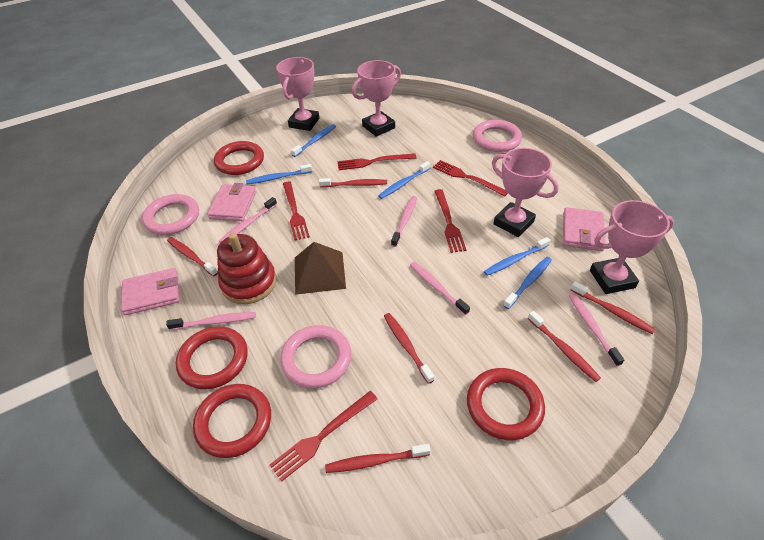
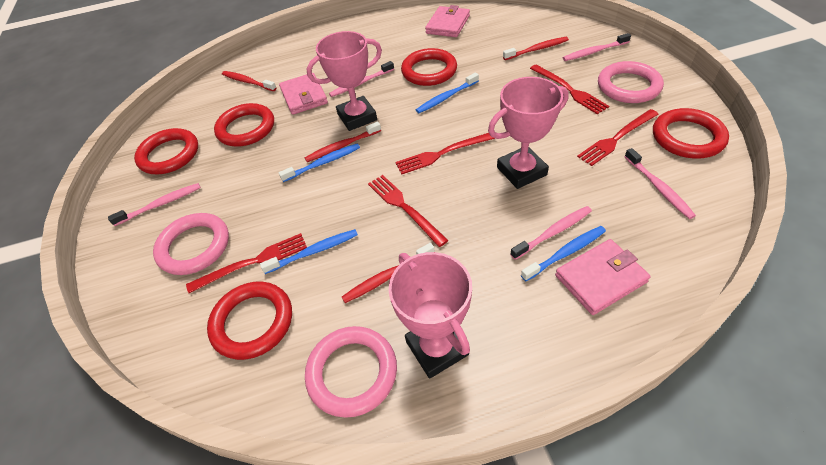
blue toothbrush: [246,164,312,184] [291,124,336,157] [378,161,430,199] [484,237,551,276] [503,257,552,309] = 5 -> [260,229,358,274] [279,143,360,182] [416,73,479,113] [521,226,606,281] = 4
brown pyramid: [295,242,346,295] = 1 -> none = 0
pink trophy: [276,57,320,131] [352,60,401,137] [492,148,559,237] [590,200,674,294] = 4 -> [307,31,382,131] [389,252,472,379] [488,77,569,189] = 3
red ring: [176,326,248,389] [193,384,271,458] [214,141,264,175] [467,368,545,440] = 4 -> [134,128,198,174] [207,281,292,360] [214,103,274,147] [401,48,457,86] [653,108,729,158] = 5
red stacking toy: [217,233,276,304] = 1 -> none = 0
red toothbrush: [167,237,218,276] [319,178,387,187] [325,444,431,473] [384,313,434,384] [528,311,601,382] [571,281,656,334] = 6 -> [222,71,277,91] [305,122,381,162] [342,243,435,303] [503,37,569,60] = 4

